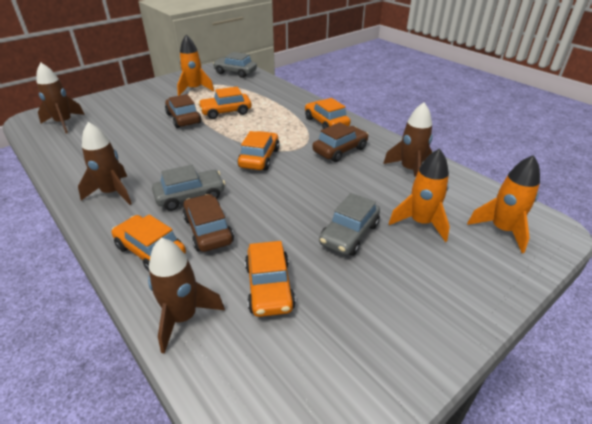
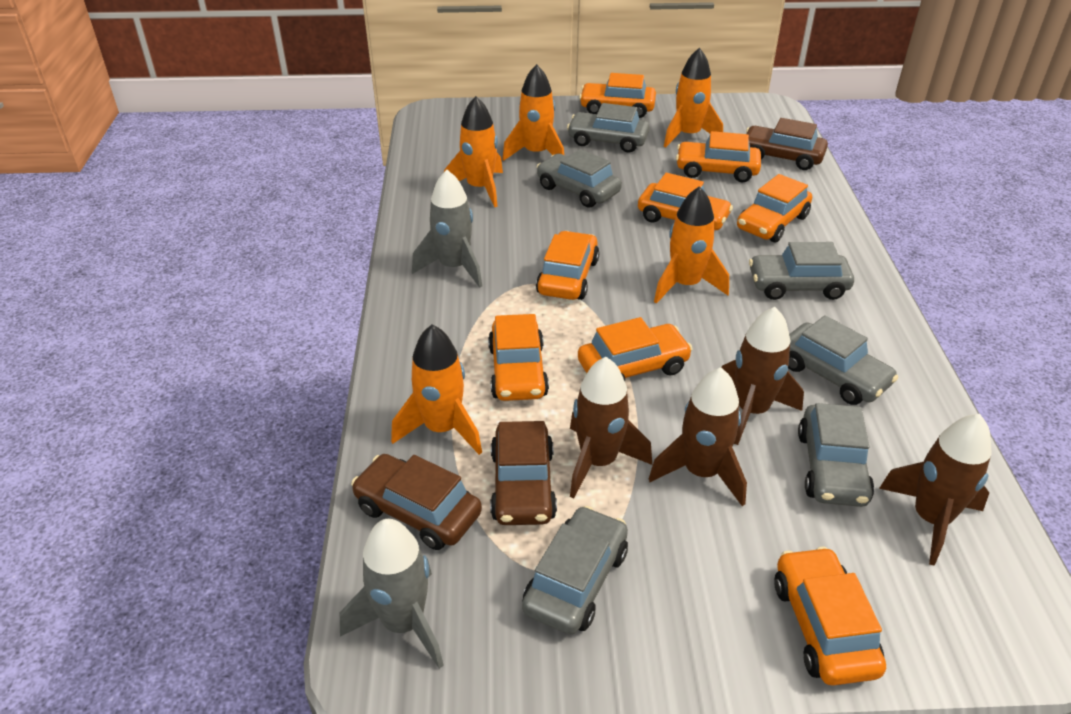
grey car: [152,165,225,211] [213,52,257,78] [319,193,380,256] = 3 -> [522,506,628,634] [537,149,622,208] [567,103,650,153] [749,242,854,300] [788,315,898,405] [798,403,874,507] = 6
grey rocket: none = 0 -> [340,519,444,669] [412,170,482,288] = 2
orange car: [112,214,186,271] [198,87,252,119] [238,131,280,171] [245,241,296,317] [305,98,350,129] = 5 -> [488,314,549,401] [536,231,599,300] [578,317,693,381] [579,73,656,118] [638,173,733,230] [676,131,761,182] [737,174,812,243] [774,546,886,686] = 8
orange rocket: [177,35,214,96] [389,148,450,242] [467,155,540,253] = 3 -> [391,325,482,455] [444,96,503,207] [502,64,564,161] [654,186,729,304] [664,48,723,147] = 5

